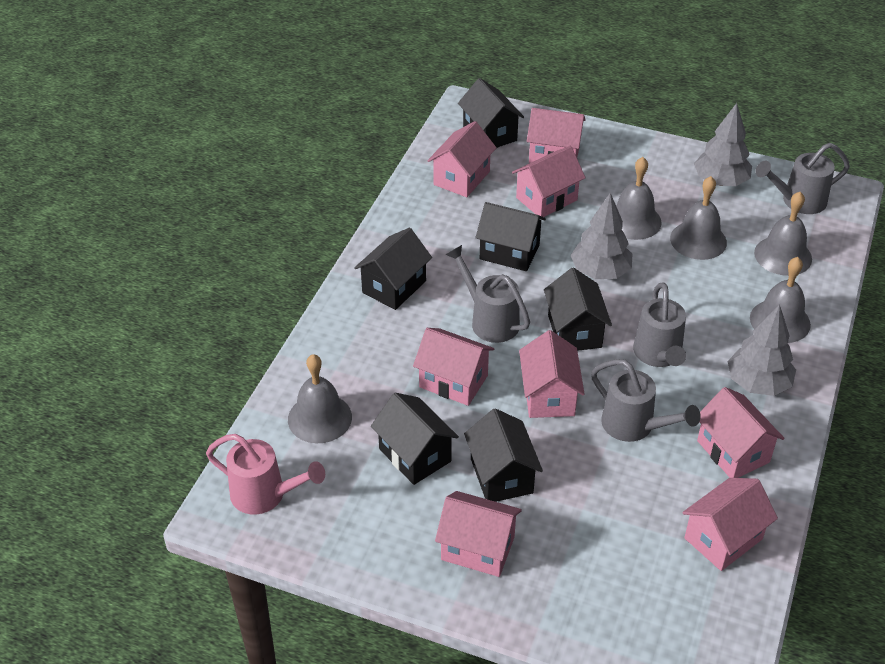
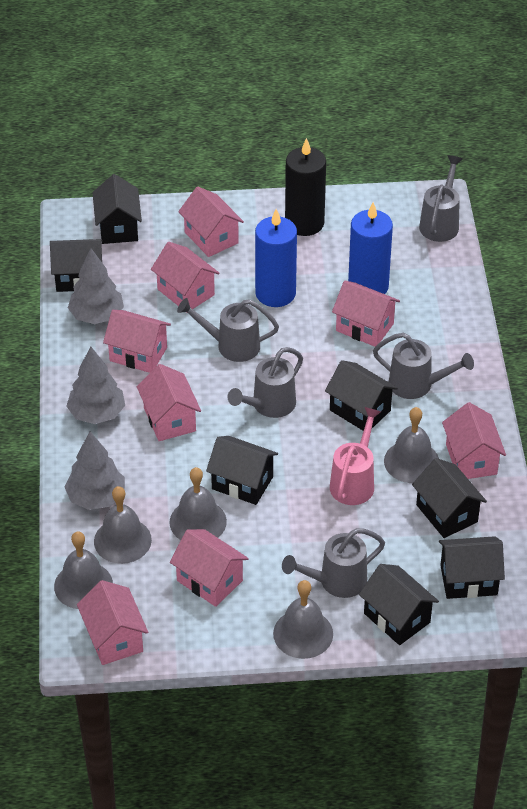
black candle: none = 0 -> [285,138,326,236] = 1
black house: [354,228,432,310] [371,393,459,485] [458,78,524,148] [464,408,543,502] [475,202,546,271] [544,267,612,351] = 6 -> [50,239,103,292] [92,174,142,244] [206,436,278,505] [325,360,398,431] [359,564,439,645] [412,458,487,538] [439,536,505,599] = 7
blue candle: none = 0 -> [255,209,297,307] [348,202,393,294] = 2
grey watering can: [446,245,530,343] [591,359,700,442] [633,282,686,367] [755,143,850,214] = 4 -> [177,298,279,362] [228,347,303,418] [282,528,385,598] [373,333,474,399] [419,155,463,242] = 5

